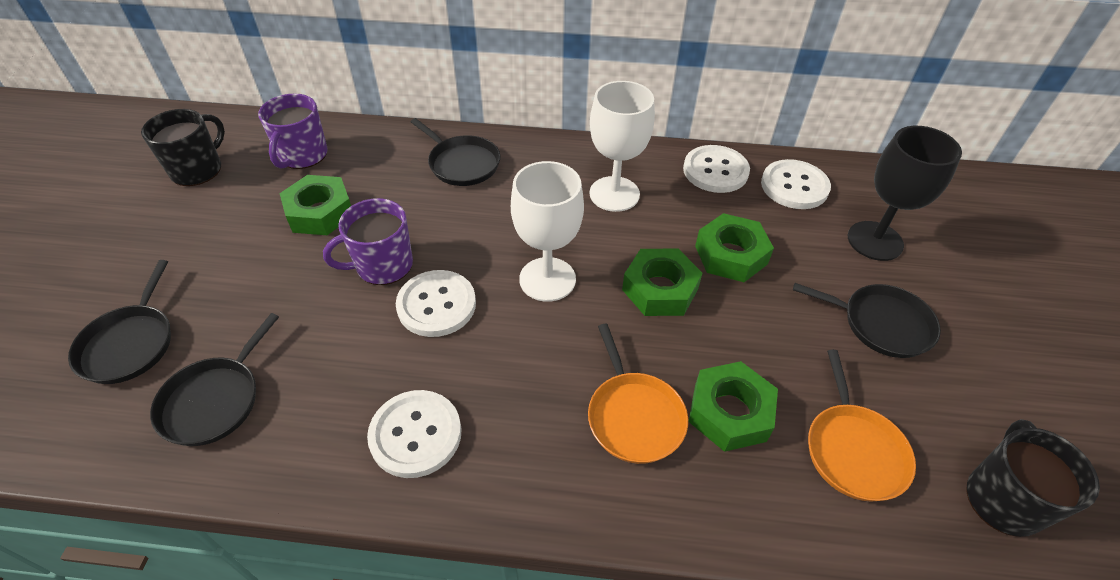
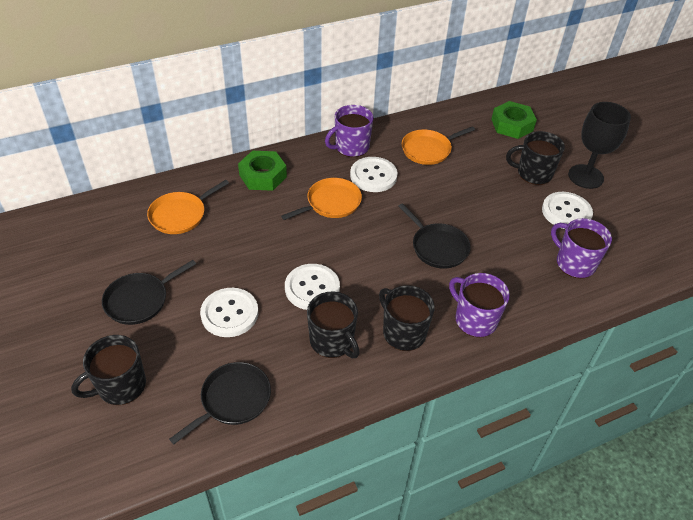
black mug: [141,109,225,186] [966,419,1100,537] = 2 -> [71,335,146,405] [307,292,360,358] [379,285,435,351] [506,131,565,185] = 4
black pan: [68,260,171,384] [150,313,279,446] [411,118,501,186] [793,283,941,358] = 4 -> [102,260,196,325] [169,362,271,444] [398,203,471,269] = 3
green nut: [279,175,351,235] [622,249,703,316] [688,361,778,452] [695,213,774,282] = 4 -> [238,151,287,191] [491,101,537,139] = 2
orange pan: [588,324,688,464] [808,350,916,502] = 2 -> [147,180,229,234] [281,178,362,220] [402,126,475,165] = 3
purple mug: [258,94,328,169] [323,198,413,285] = 2 -> [325,105,373,157] [449,273,510,337] [551,218,612,278] = 3
white goblet: [511,161,584,302] [590,81,655,212] = 2 -> none = 0

